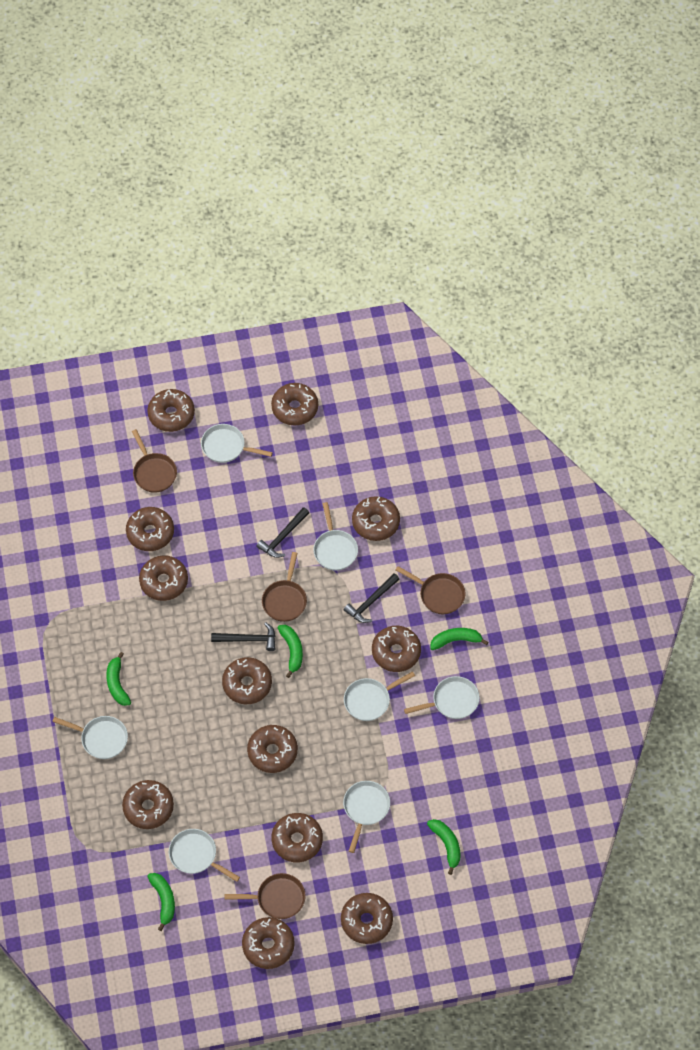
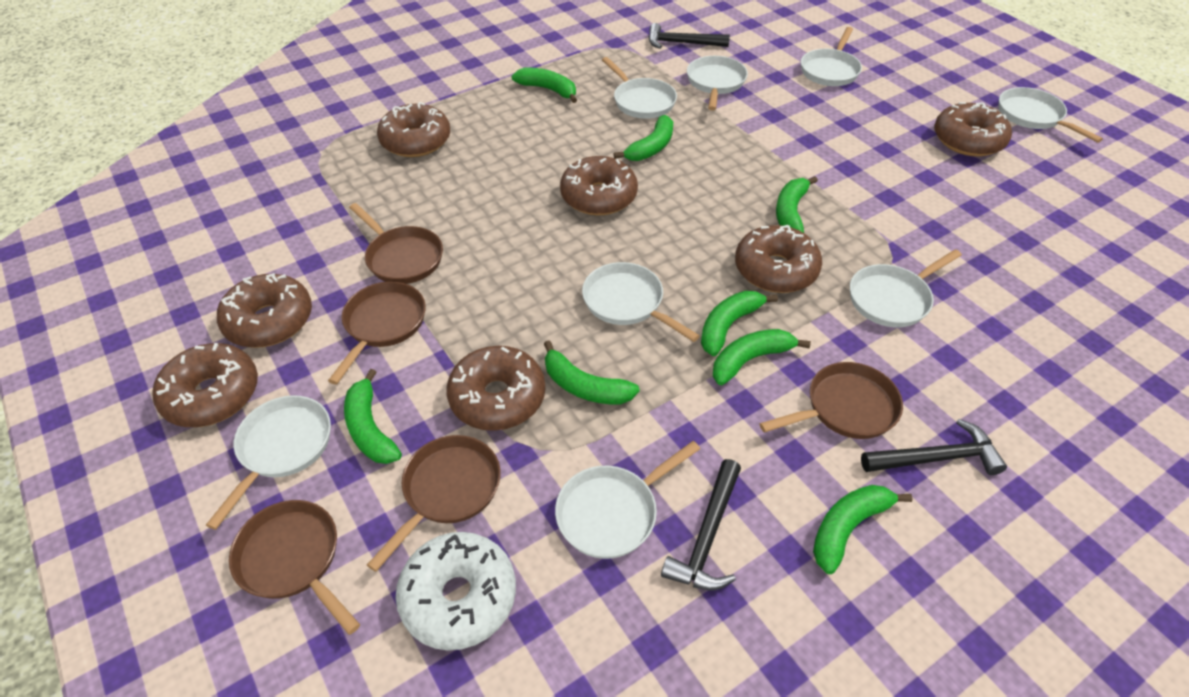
brown donut: [122,780,174,829] [126,507,174,551] [139,555,188,601] [147,389,195,432] [222,657,272,704] [242,917,295,969] [247,725,298,773] [271,383,318,425] [272,813,323,862] [341,893,393,944] [352,496,400,541] [372,626,421,672] = 12 -> [152,343,258,427] [217,273,312,348] [377,102,450,157] [446,346,545,431] [560,156,638,215] [735,225,822,293] [934,102,1012,156] = 7
brown pan: [132,429,177,493] [225,873,306,919] [262,552,307,622] [396,566,466,614] = 4 -> [229,500,360,635] [328,282,426,385] [349,203,443,284] [367,435,501,572] [759,362,903,439] = 5
green banana: [106,652,131,706] [147,873,175,931] [278,625,303,678] [427,819,460,875] [430,628,488,650] = 5 -> [344,369,402,464] [512,67,577,103] [544,340,639,404] [614,115,673,161] [701,291,778,356] [713,329,811,385] [776,176,818,233] [813,485,913,574] = 8
white donut: none = 0 -> [396,532,516,651] = 1
white pan: [52,716,128,759] [169,829,240,882] [201,424,273,463] [313,502,358,571] [343,781,390,853] [344,671,415,721] [404,676,480,719] = 7 -> [206,395,331,530] [555,441,700,559] [582,262,700,342] [602,57,677,119] [687,56,748,111] [801,27,862,86] [850,249,962,328] [998,87,1103,143] = 8

